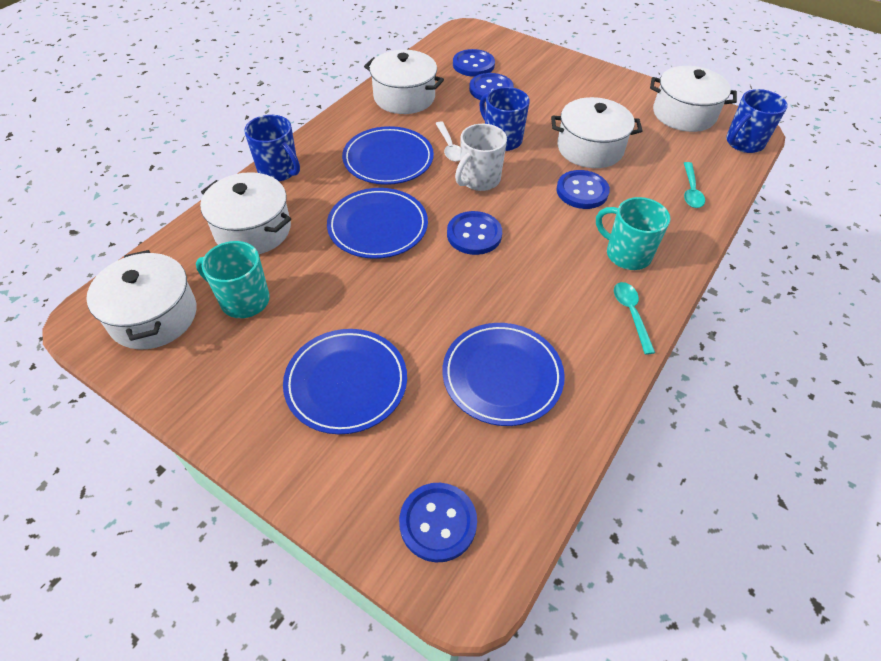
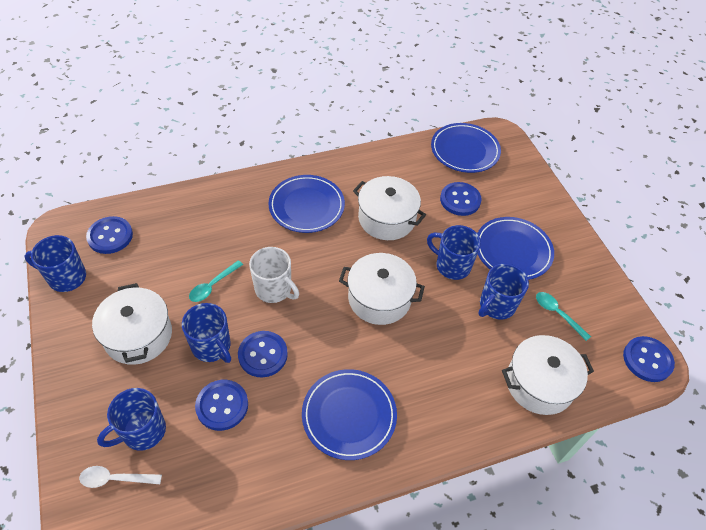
blue mug: [244,115,300,181] [479,87,530,151] [726,89,788,153] = 3 -> [25,235,86,292] [97,388,166,451] [182,303,231,363] [427,225,481,280] [478,264,529,320] = 5
turquoise mug: [196,241,270,318] [596,197,670,270] = 2 -> none = 0
white pot: [86,250,196,349] [200,172,291,254] [364,50,444,114] [551,97,643,168] [650,66,737,132] = 5 -> [92,283,172,365] [339,253,425,325] [353,176,426,240] [502,335,594,415] = 4

